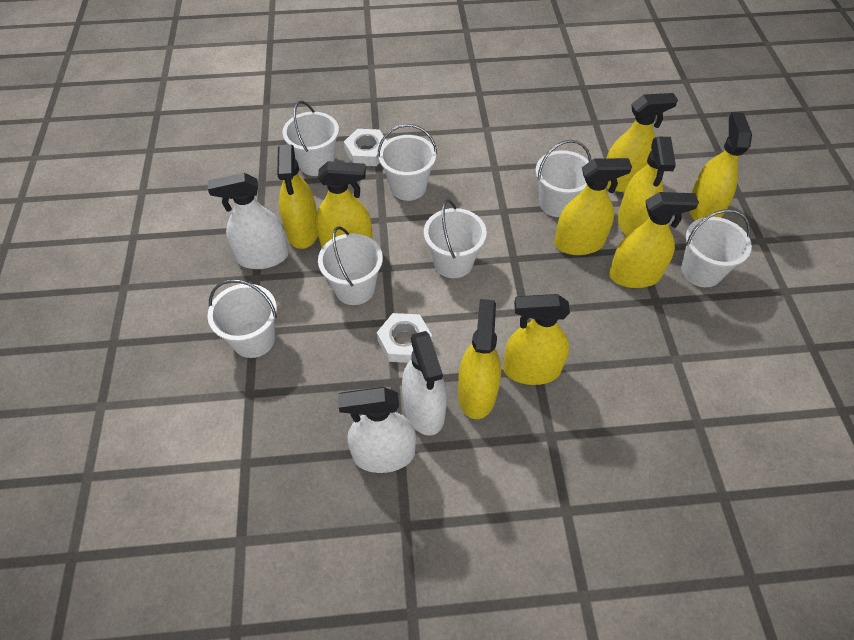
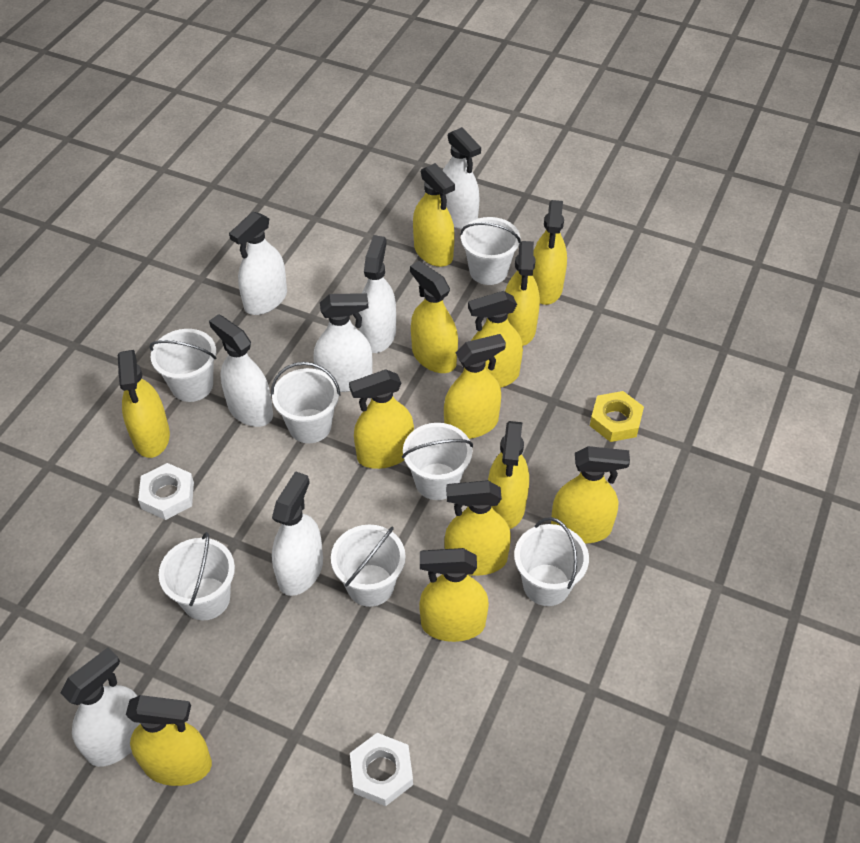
white spray bottle: [208,173,289,269] [338,387,416,473] [402,331,447,436] = 3 -> [61,647,140,767] [209,314,273,427] [229,212,287,315] [272,471,323,596] [313,293,372,392] [359,235,396,353] [442,127,481,230] = 7
yellow nut: none = 0 -> [590,391,644,442] = 1
yellow spray bottle: [277,144,318,249] [315,161,372,248] [458,299,501,419] [503,294,570,385] [554,158,632,255] [606,93,678,192] [609,192,699,288] [618,137,676,236] [689,112,752,221] = 9 -> [118,350,170,458] [126,695,212,786] [349,370,414,469] [410,261,458,373] [413,163,455,267] [419,548,489,642] [444,334,506,439] [444,480,511,576] [468,291,523,388] [488,421,529,529] [505,241,540,346] [533,200,567,305] [551,446,630,543] = 13

